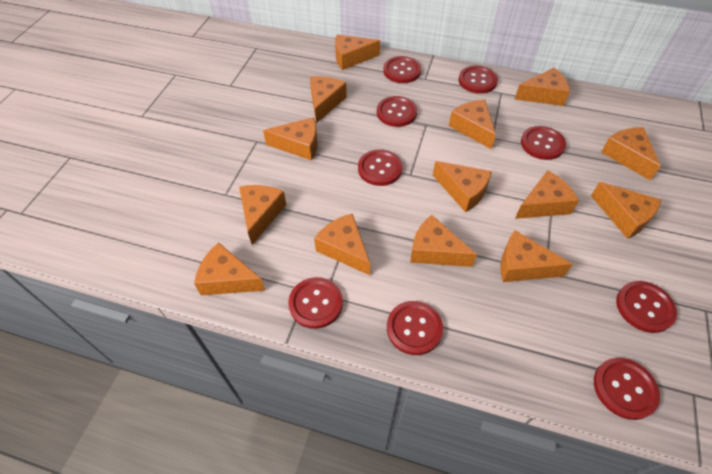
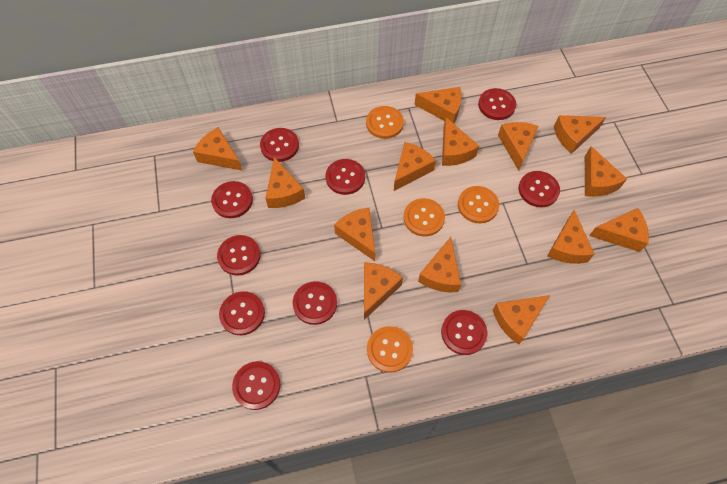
orange button: none = 0 -> [366,106,404,139] [367,326,413,373] [403,198,445,237] [458,186,499,223] = 4
red button: [288,277,343,329] [358,149,402,186] [377,96,417,127] [383,56,421,83] [387,301,443,355] [458,66,498,94] [521,126,566,160] [594,358,660,420] [616,281,677,333] = 9 -> [211,181,253,218] [217,235,261,276] [219,291,265,335] [232,361,280,410] [260,128,299,162] [293,281,337,325] [326,159,365,195] [441,310,487,355] [478,88,516,120] [519,171,560,208] = 10

